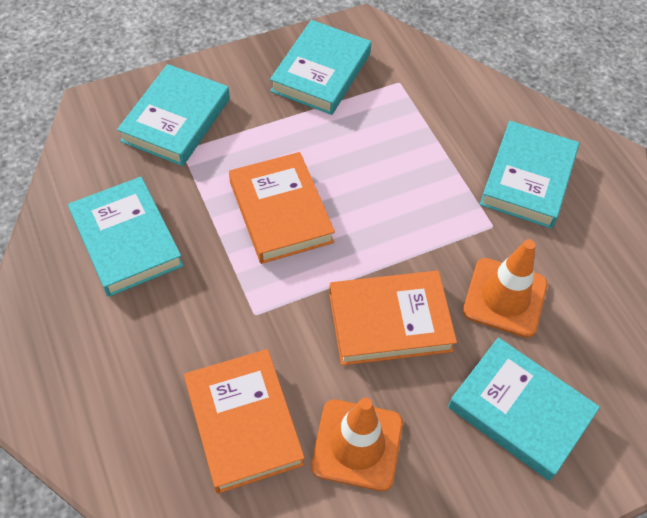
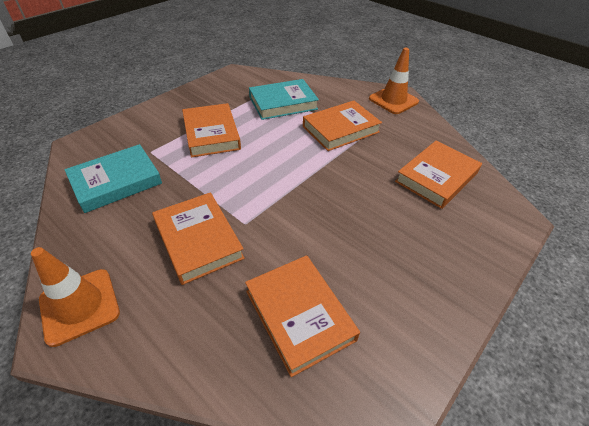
orange book: [184,349,305,494] [229,152,335,264] [329,271,457,366] = 3 -> [152,192,245,285] [182,103,241,158] [245,255,360,377] [303,101,382,151] [395,141,482,209] = 5
turquoise book: [68,177,184,297] [117,64,230,166] [270,20,371,115] [448,337,600,481] [480,121,579,229] = 5 -> [64,144,162,213] [249,79,319,120] = 2

